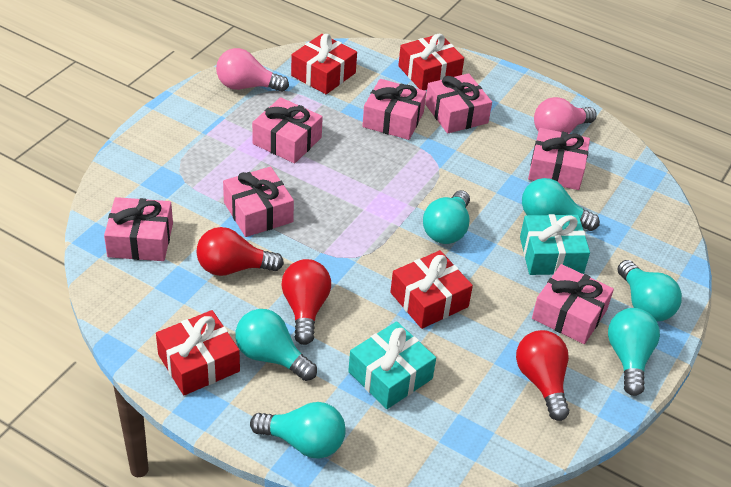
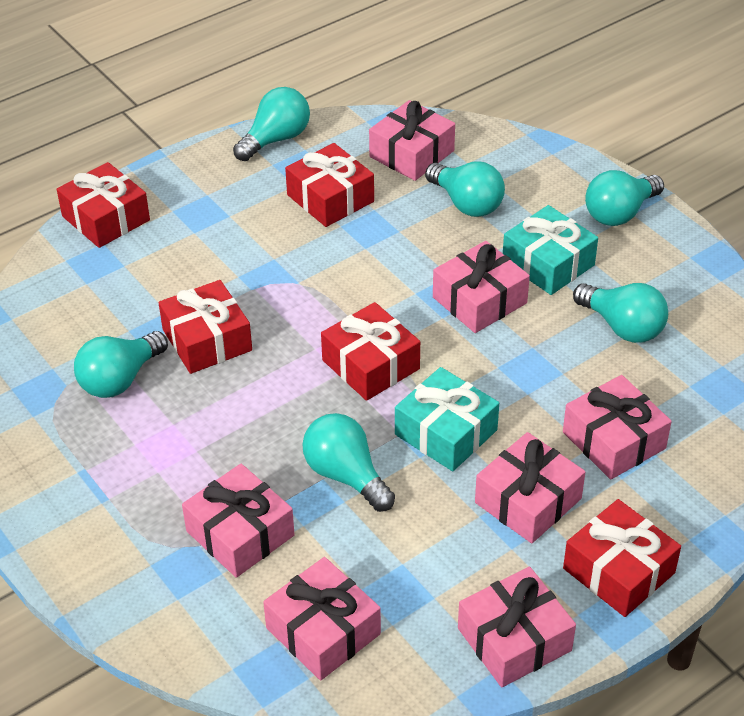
pink light bulb: [216,48,289,92] [534,97,597,134] = 2 -> none = 0
red gift: [156,310,240,395] [291,34,357,94] [390,250,473,329] [398,34,464,90] = 4 -> [57,162,150,248] [158,280,252,374] [285,143,374,227] [321,302,420,401] [563,499,681,617] = 5
red light bulb: [196,227,284,276] [281,259,331,345] [516,330,569,421] = 3 -> none = 0

